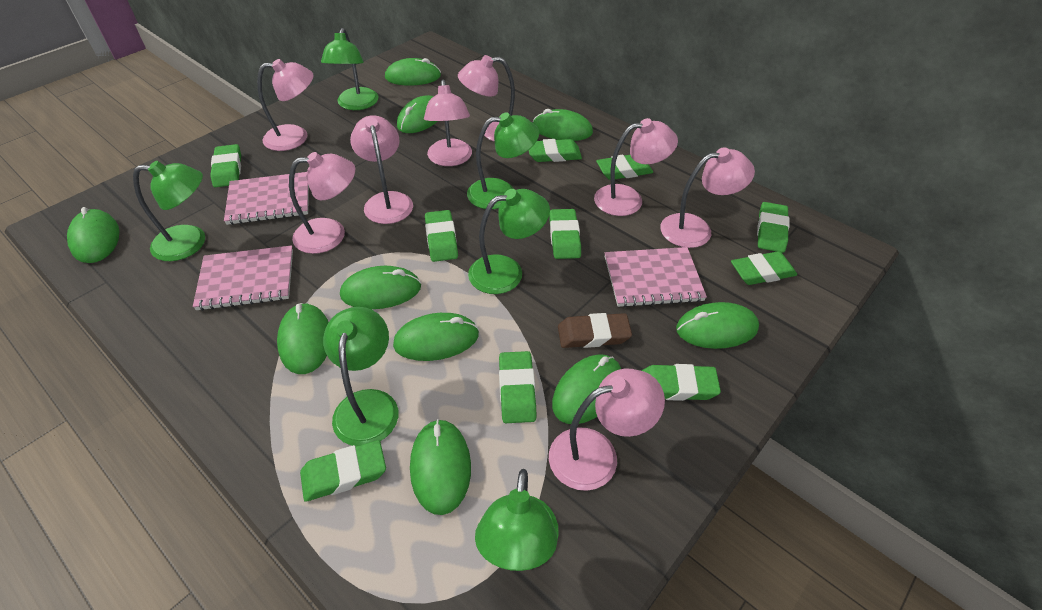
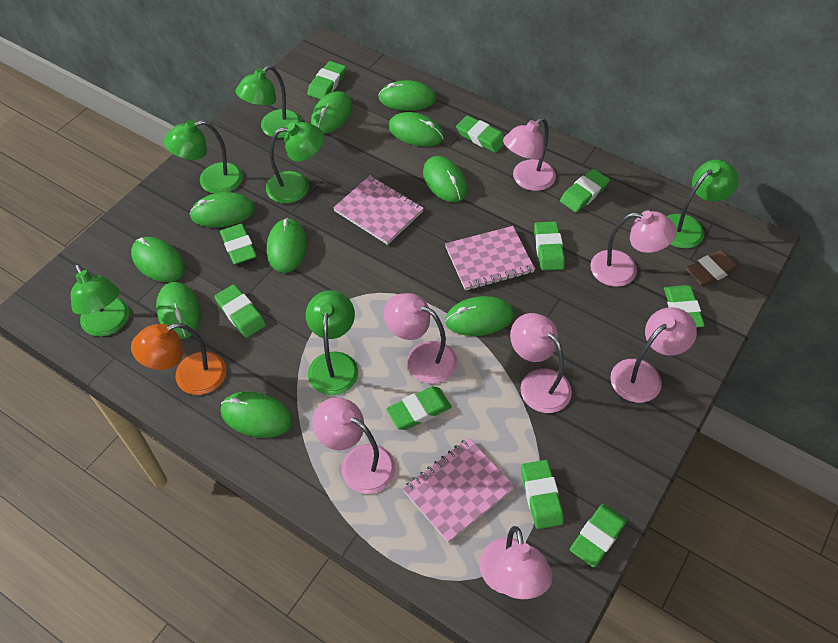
orange lamp: none = 0 -> [131,323,226,395] = 1
pink lamp: [257,59,314,151] [289,152,355,254] [350,115,413,224] [424,80,472,166] [458,55,515,142] [549,369,665,491] [594,118,678,216] [660,147,755,248] = 8 -> [312,397,396,494] [384,293,457,384] [479,526,552,599] [503,118,556,191] [510,313,572,413] [590,211,677,287] [610,307,697,403] = 7

